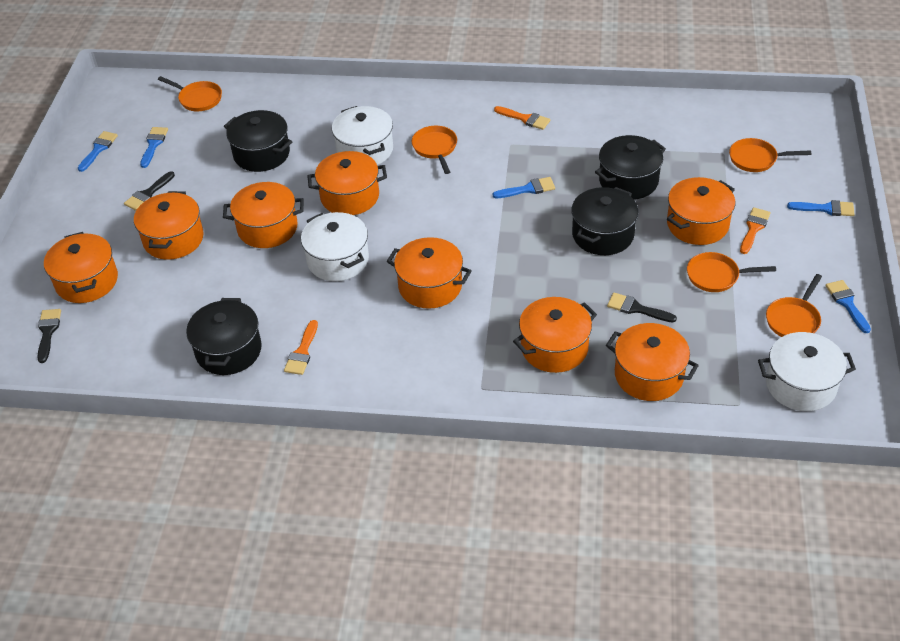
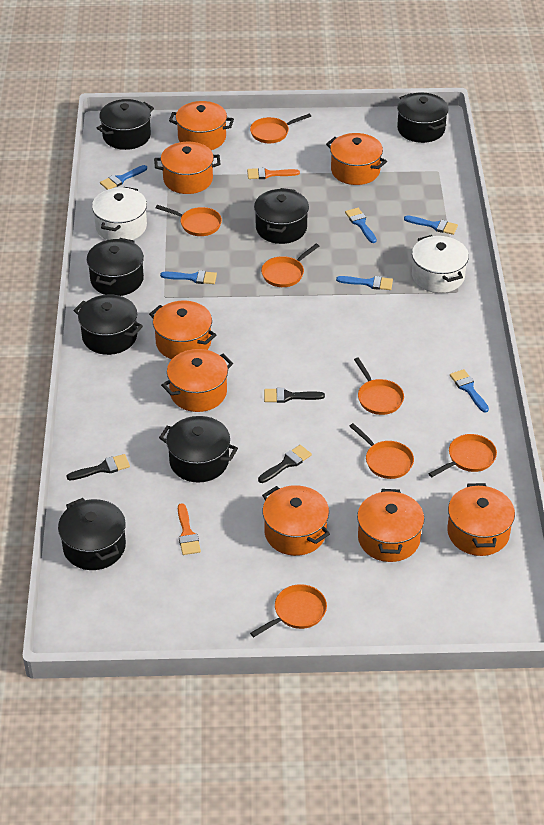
black pot: [186,298,262,375] [224,110,292,172] [571,187,639,255] [595,135,666,200] = 4 -> [58,498,126,570] [73,294,143,355] [87,238,144,296] [97,99,154,150] [159,416,238,482] [254,188,309,244] [397,93,449,143] = 7
blue brush: [78,131,118,172] [140,127,168,168] [493,177,555,198] [787,200,855,216] [825,280,871,333] = 5 -> [100,165,147,190] [160,270,217,284] [336,276,393,290] [345,208,377,243] [404,216,458,235] [450,369,489,413] = 6
orange brush: [284,320,318,375] [494,106,550,130] [740,207,771,254] = 3 -> [178,503,201,555] [247,167,300,179] = 2
orange pan: [158,76,222,111] [412,126,457,174] [687,252,776,292] [729,138,811,172] [766,274,822,337] = 5 -> [156,205,222,236] [250,114,311,143] [250,584,327,637] [261,244,319,287] [349,423,414,479] [354,358,404,415] [428,434,497,477] = 7
white pot: [301,212,369,281] [332,106,393,165] [758,332,856,411] = 3 -> [92,187,147,240] [412,235,469,293] = 2

